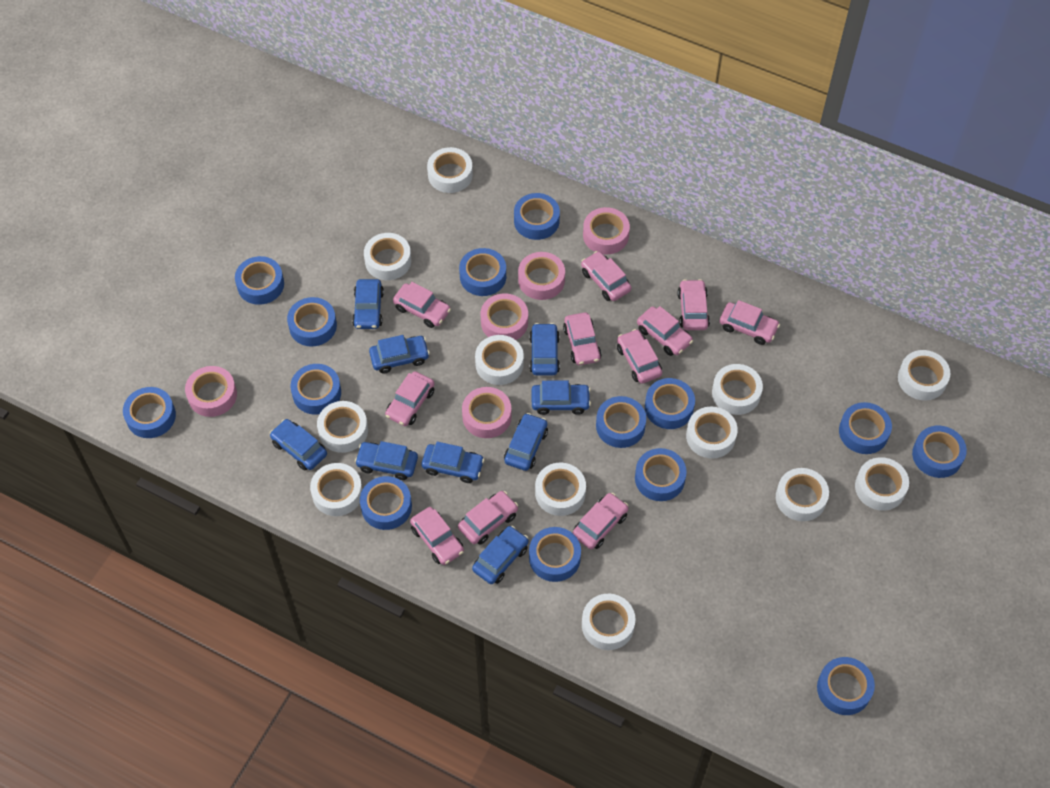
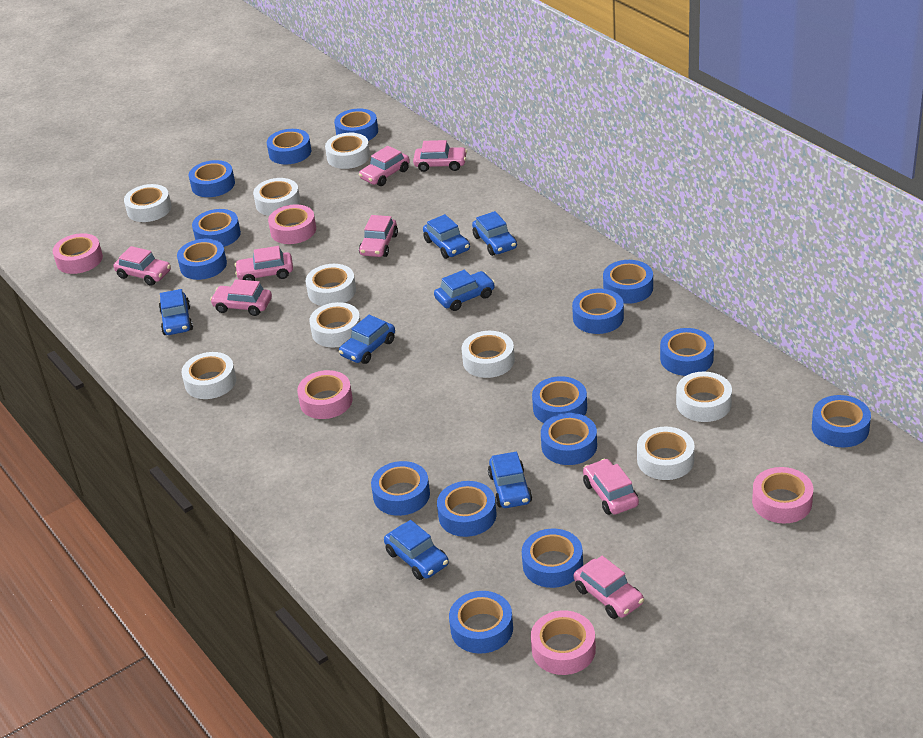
blue car: [270,419,327,470] [352,279,384,329] [355,441,418,480] [369,335,430,374] [421,442,485,483] [472,526,528,584] [504,413,548,471] [529,323,560,375] [532,381,591,415] = 9 -> [159,289,193,335] [339,315,395,364] [384,520,449,580] [423,214,470,259] [434,270,495,311] [472,211,517,256] [488,451,532,508] = 7
blue tape: [123,387,176,438] [235,256,284,305] [287,297,337,346] [290,364,341,415] [360,476,412,530] [459,248,506,296] [514,193,560,240] [529,527,581,582] [596,396,646,448] [635,448,687,501] [645,378,695,429] [817,657,875,715] [839,402,892,454] [912,426,967,478] = 14 -> [177,239,227,280] [189,160,235,197] [192,209,241,247] [267,129,311,164] [334,108,378,141] [371,461,430,516] [437,481,496,537] [449,591,513,654] [522,529,583,588] [532,376,587,423] [541,413,597,465] [572,289,624,334] [603,260,653,304] [660,328,714,376] [812,395,871,447] = 15
pink car: [385,371,435,426] [393,282,451,328] [410,507,464,565] [458,491,518,545] [563,312,602,365] [573,493,628,549] [581,251,631,301] [617,329,662,384] [637,306,693,356] [677,279,710,330] [719,300,780,345] = 11 -> [113,246,171,286] [210,279,272,316] [235,246,293,281] [359,146,410,186] [359,215,398,257] [413,140,467,172] [574,556,644,619] [583,459,639,515] = 8
white tape: [310,463,363,516] [317,401,368,453] [364,233,411,280] [427,147,473,193] [475,335,524,385] [535,463,586,516] [582,594,636,650] [686,407,738,458] [712,364,763,415] [776,468,829,521] [855,457,909,511] [898,350,950,401] = 12 -> [124,184,172,222] [181,352,236,399] [253,178,300,216] [306,264,356,306] [309,302,361,348] [325,133,370,169] [461,331,515,378] [637,427,695,480] [676,372,732,422] = 9

